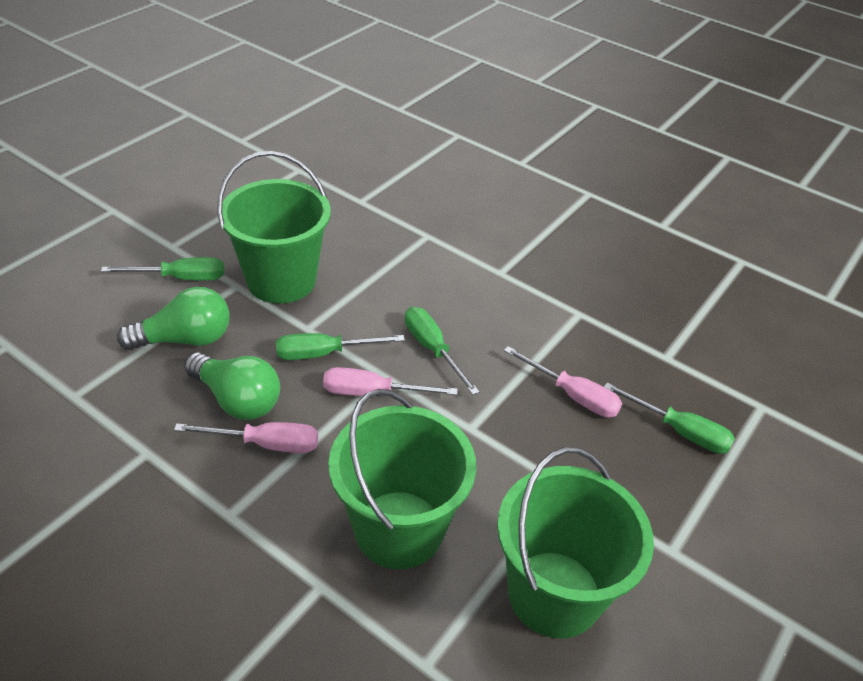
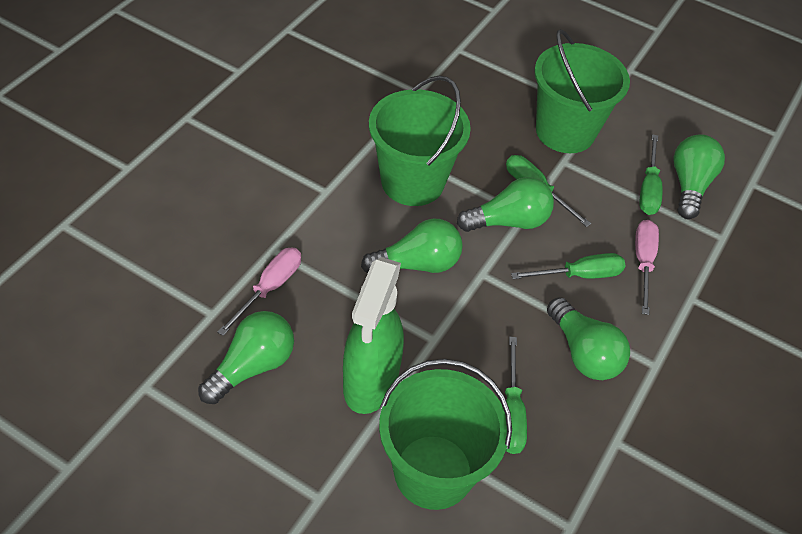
green light bulb: [117,287,230,350] [184,353,280,420] = 2 -> [198,311,294,404] [361,219,463,273] [457,177,554,232] [547,297,630,380] [673,134,725,219] = 5
green spray bottle: none = 0 -> [343,257,404,414] = 1
pink screwdriver: [174,422,318,453] [323,367,458,396] [504,346,622,417] = 3 -> [217,248,301,336] [635,220,659,315] = 2

